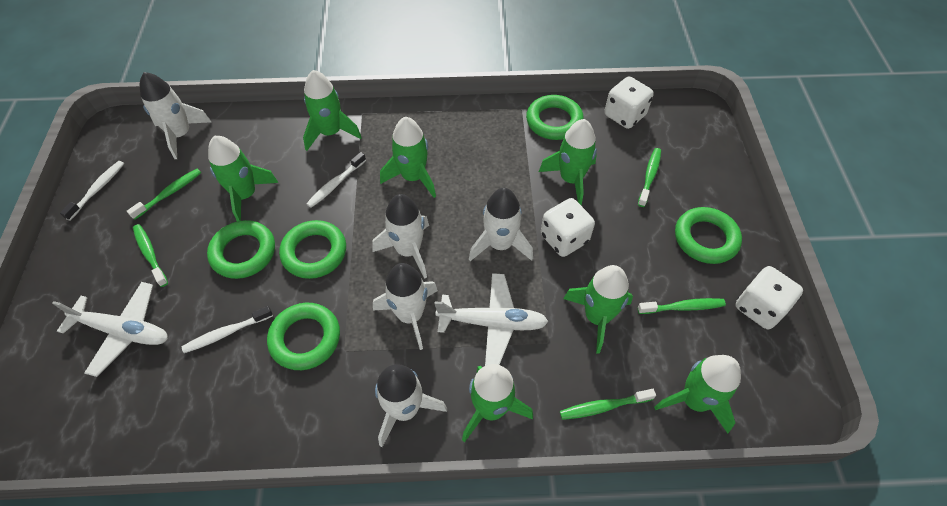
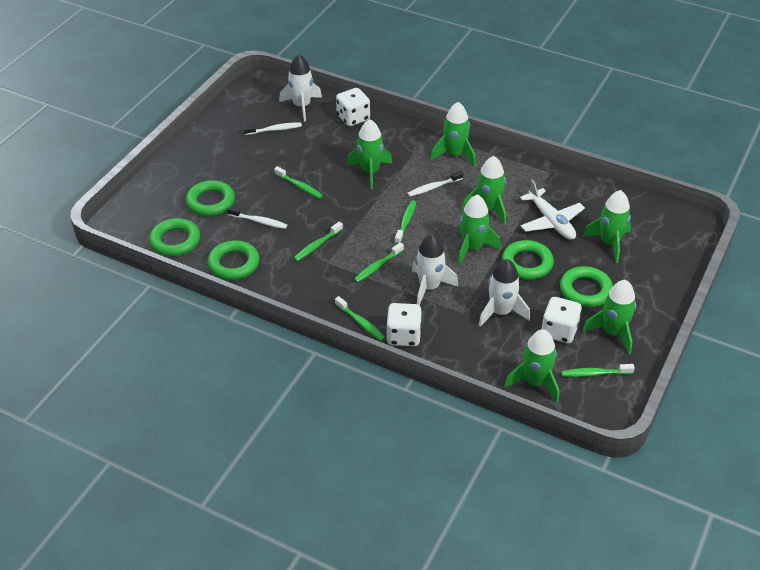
green toothbrush: [127,169,201,220] [133,224,168,287] [560,389,656,420] [638,148,661,207] [638,298,726,314] = 5 -> [274,166,323,199] [294,222,343,261] [335,296,385,341] [354,242,404,283] [394,201,416,244] [561,364,635,377] = 6
white plane: [52,282,168,377] [434,273,548,366] = 2 -> [520,180,585,240] = 1
white rocket: [140,72,211,159] [372,194,429,279] [373,263,438,350] [375,364,447,447] [469,188,533,261] = 5 -> [279,54,322,121] [412,234,459,305] [478,259,530,327] = 3

